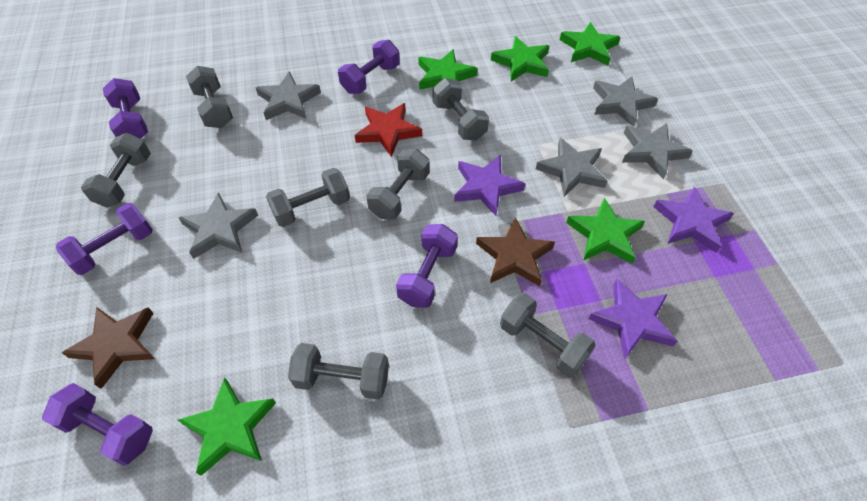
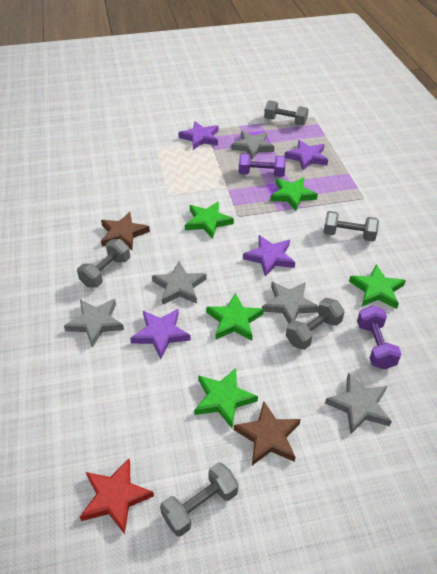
grey dumbbell: [81,133,151,208] [186,66,233,128] [266,168,350,227] [288,343,389,400] [366,149,430,219] [433,78,489,141] [500,293,596,377] = 7 -> [77,239,130,288] [160,462,239,537] [264,100,309,125] [286,298,345,350] [324,211,379,242] = 5
purple dumbbell: [42,383,153,466] [56,203,153,275] [103,78,148,139] [338,40,400,94] [396,224,458,308] = 5 -> [239,153,286,177] [357,305,402,370] = 2
purple star: [454,155,526,216] [588,278,677,360] [653,186,734,253] = 3 -> [130,309,191,359] [178,121,219,150] [243,235,295,277] [285,140,328,171] = 4

